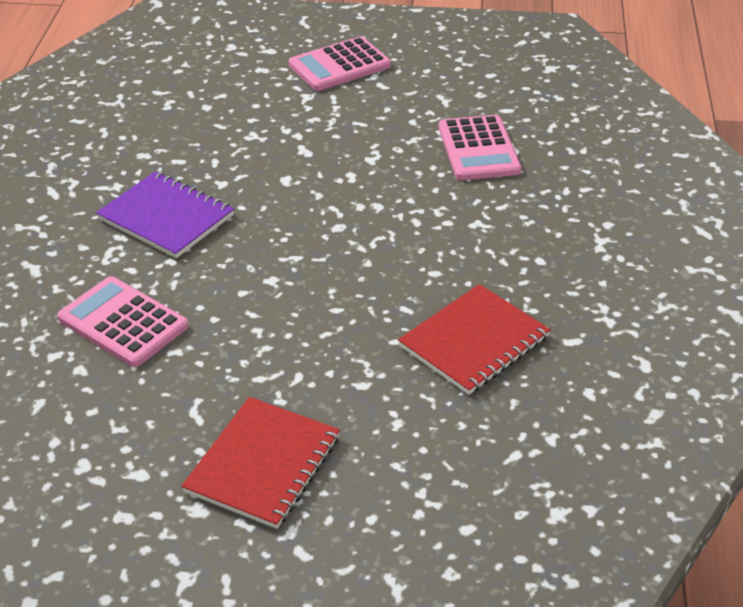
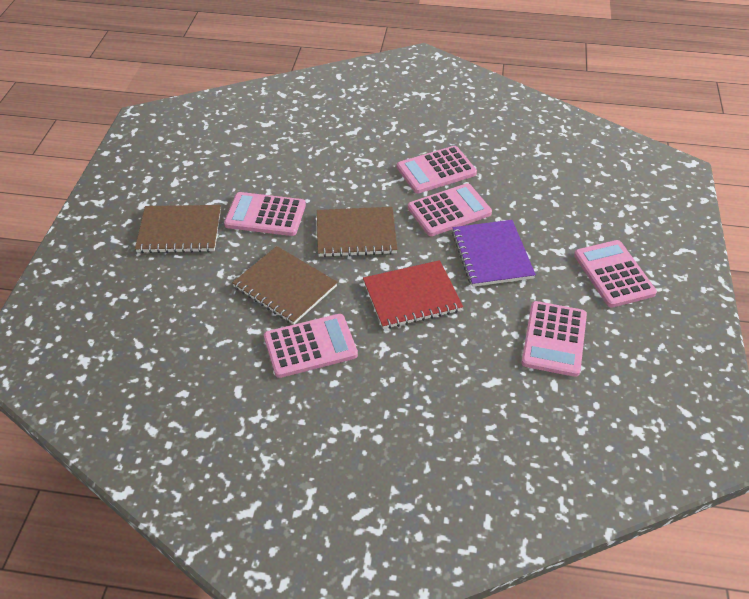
brown notebook: none = 0 -> [135,205,221,253] [232,246,337,325] [317,207,397,257] = 3
pink calculator: [57,276,188,367] [289,36,391,91] [439,115,521,180] = 3 -> [224,192,306,236] [264,314,358,378] [397,146,477,193] [408,183,492,236] [521,301,587,377] [574,240,657,308] = 6
red notebook: [181,397,340,529] [398,284,551,395] = 2 -> [363,260,463,329] = 1

